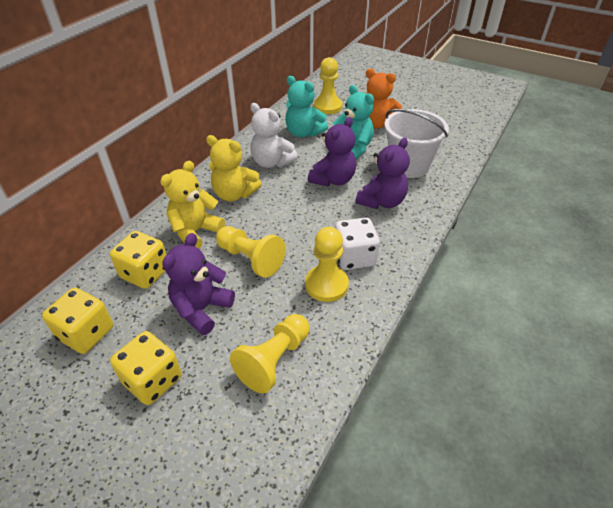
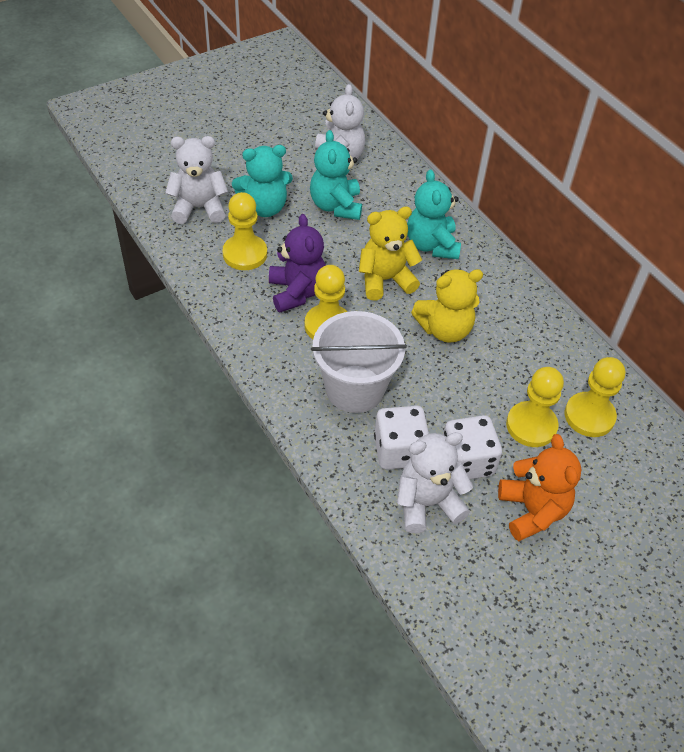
purple teddy bear: [162,233,235,335] [308,117,356,187] [356,138,410,209] = 3 -> [269,214,326,312] = 1
turquoise teddy bear: [285,76,328,137] [333,85,374,159] = 2 -> [232,145,293,217] [310,130,362,220] [407,169,461,259] = 3
white dice: [335,218,380,270] = 1 -> [374,406,429,470] [443,415,502,479] = 2
white teddy bear: [250,103,298,168] = 1 -> [165,136,228,224] [315,84,365,159] [397,432,473,533] = 3
yellow dice: [42,287,113,354] [110,231,167,289] [110,331,182,405] = 3 -> none = 0

